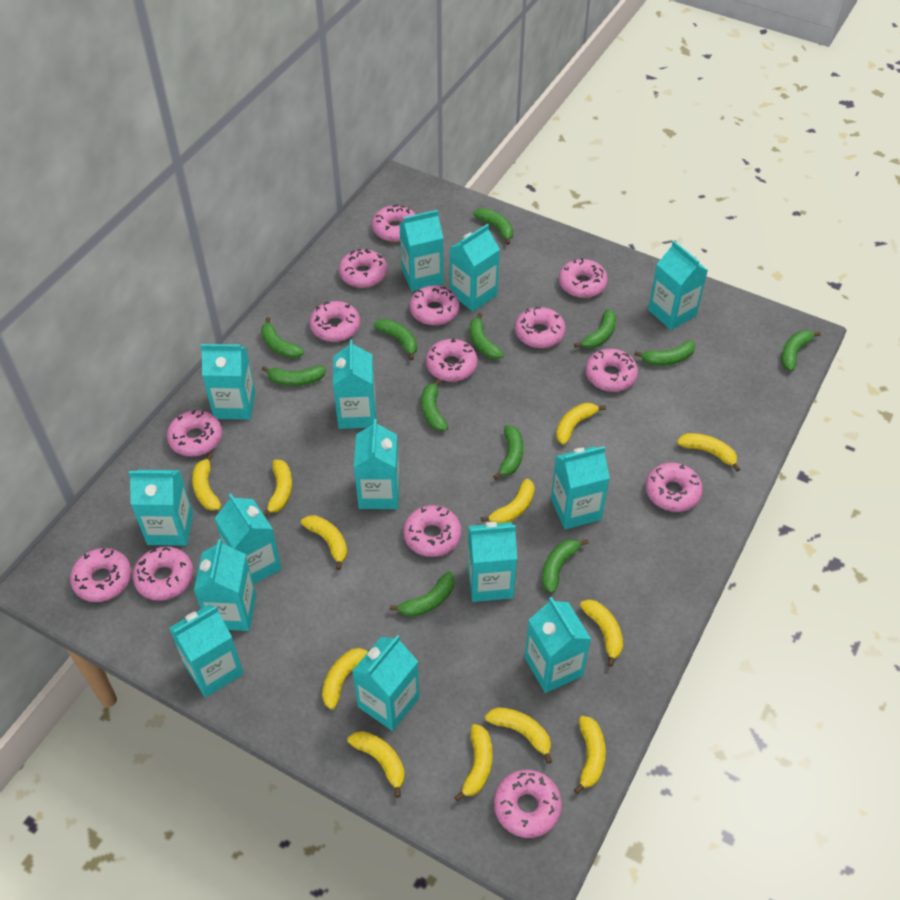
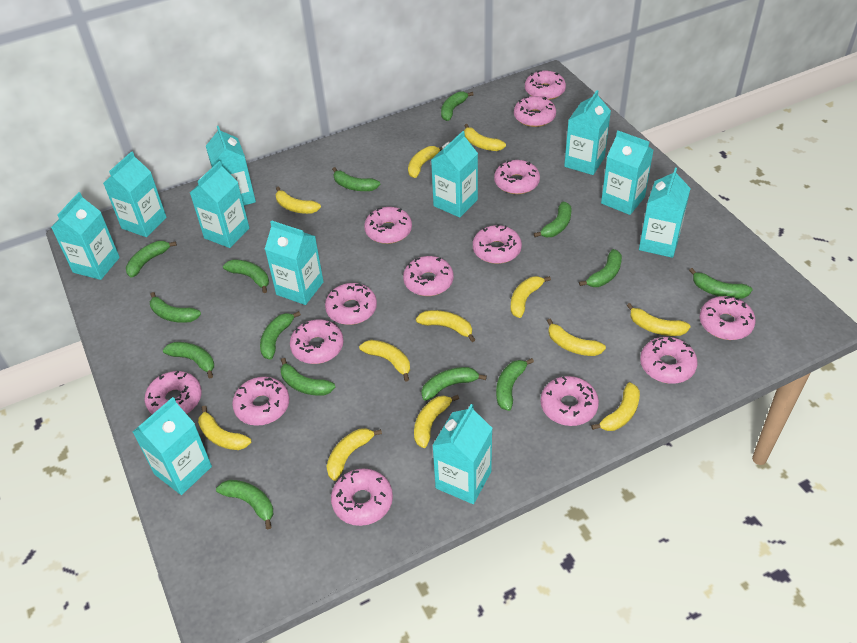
green banana: [261,317,304,358] [262,366,326,386] [373,319,417,360] [390,571,454,617] [421,378,448,431] [470,312,504,359] [473,208,513,245] [493,425,523,480] [542,539,589,593] [574,309,616,349] [634,341,695,366] [781,330,821,371] = 12 -> [126,241,177,278] [150,292,201,323] [163,342,214,378] [216,480,273,529] [223,259,269,293] [260,311,301,360] [280,358,335,396] [332,167,380,191] [421,367,487,401] [441,91,474,121] [496,358,534,411] [534,202,572,237] [579,249,622,287] [689,268,753,299] = 14
turquoise carton: [129,470,193,546] [169,604,243,697] [194,539,256,631] [201,344,255,420] [215,494,282,584] [333,339,376,429] [352,635,419,731] [354,419,400,509] [399,210,444,291] [450,224,500,311] [468,522,517,602] [525,597,591,693] [551,446,610,529] [648,241,708,330] = 14 -> [51,192,120,280] [103,151,167,237] [133,397,212,495] [190,161,249,248] [206,126,256,205] [265,220,324,305] [431,131,478,218] [432,404,492,504] [564,90,611,175] [601,131,653,215] [639,168,691,258] = 11

